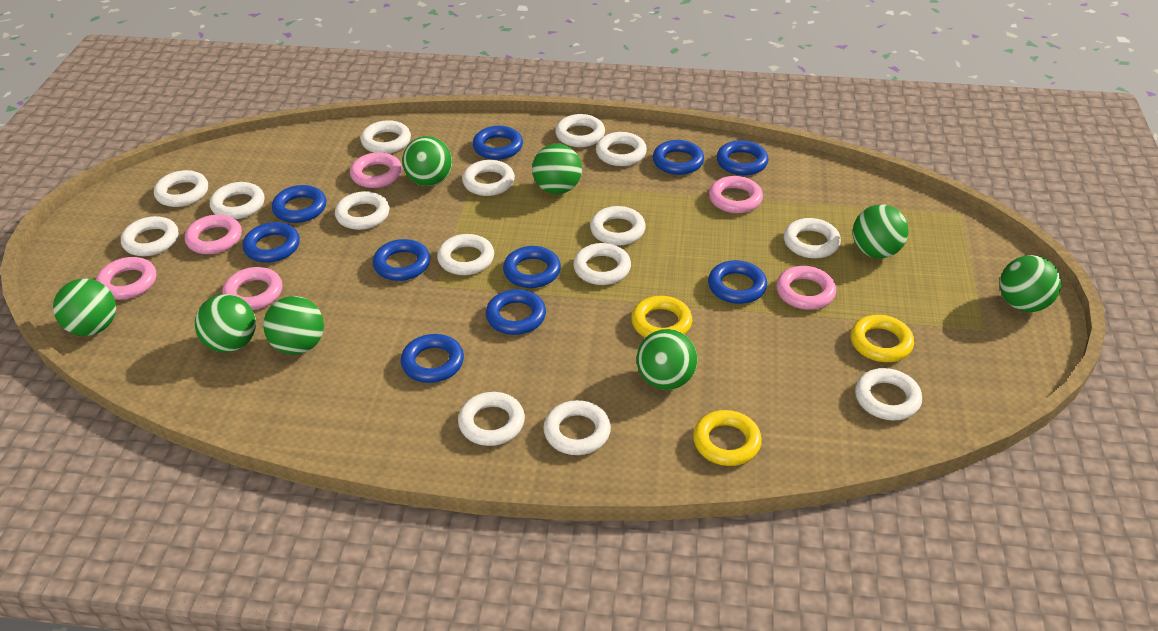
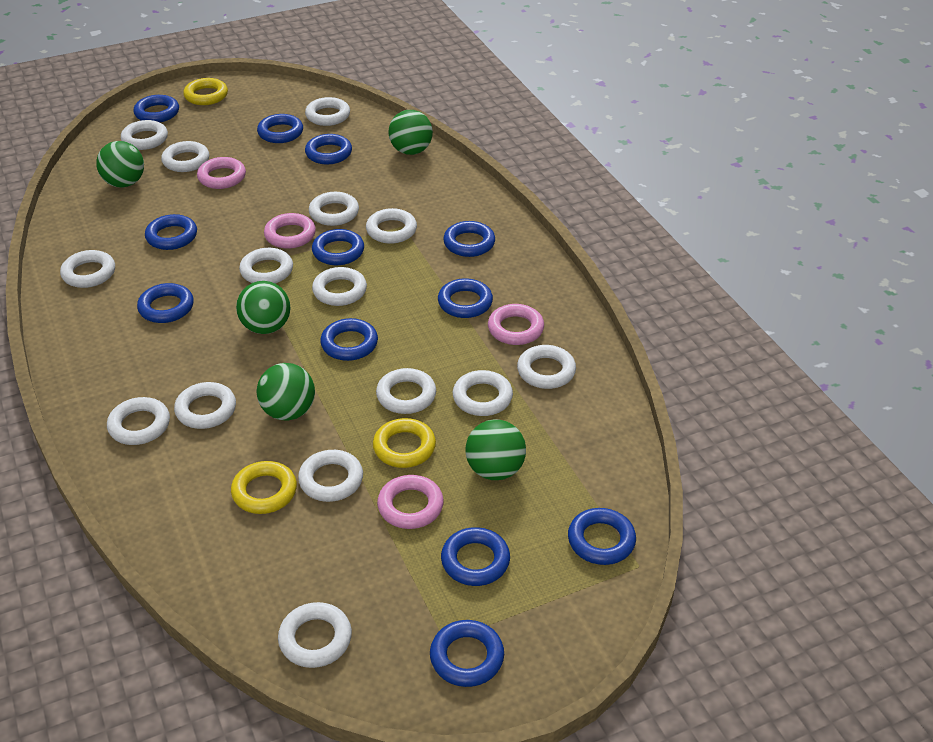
blue ring: [243,222,300,263] [272,185,326,223] [373,239,430,281] [401,334,464,383] [473,126,523,160] [486,289,546,335] [503,246,561,288] [653,140,704,175] [708,260,767,304] [717,140,769,176] = 10 -> [134,95,179,122] [137,283,194,323] [145,214,197,250] [257,114,303,143] [305,134,352,164] [312,229,364,265] [320,318,378,361] [430,620,504,687] [438,278,493,318] [441,527,510,586] [443,221,495,257] [568,508,636,565] = 12
green ball: [53,279,116,336] [195,294,256,353] [263,296,324,355] [402,136,452,186] [532,144,582,194] [637,329,698,390] [853,205,909,258] [1000,255,1061,312] = 8 -> [96,141,144,188] [236,281,291,334] [257,363,315,421] [388,110,433,155] [465,419,526,480] = 5
pink ring: [96,257,156,300] [185,214,242,254] [222,267,282,310] [350,152,402,188] [709,176,763,213] [776,266,836,310] = 6 -> [197,157,246,189] [264,213,316,249] [377,475,444,529] [488,304,544,345] = 4

